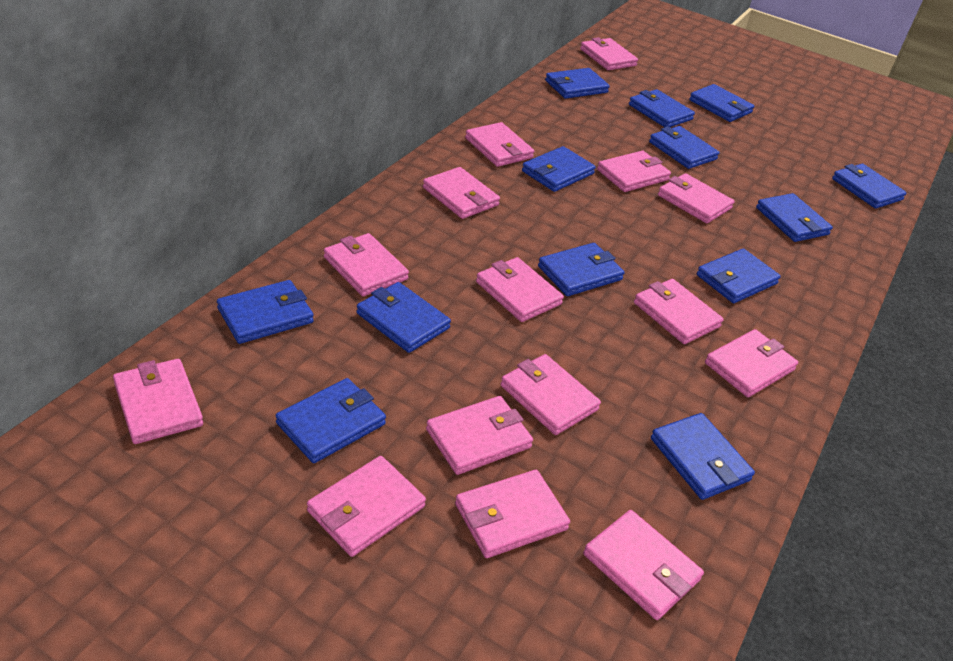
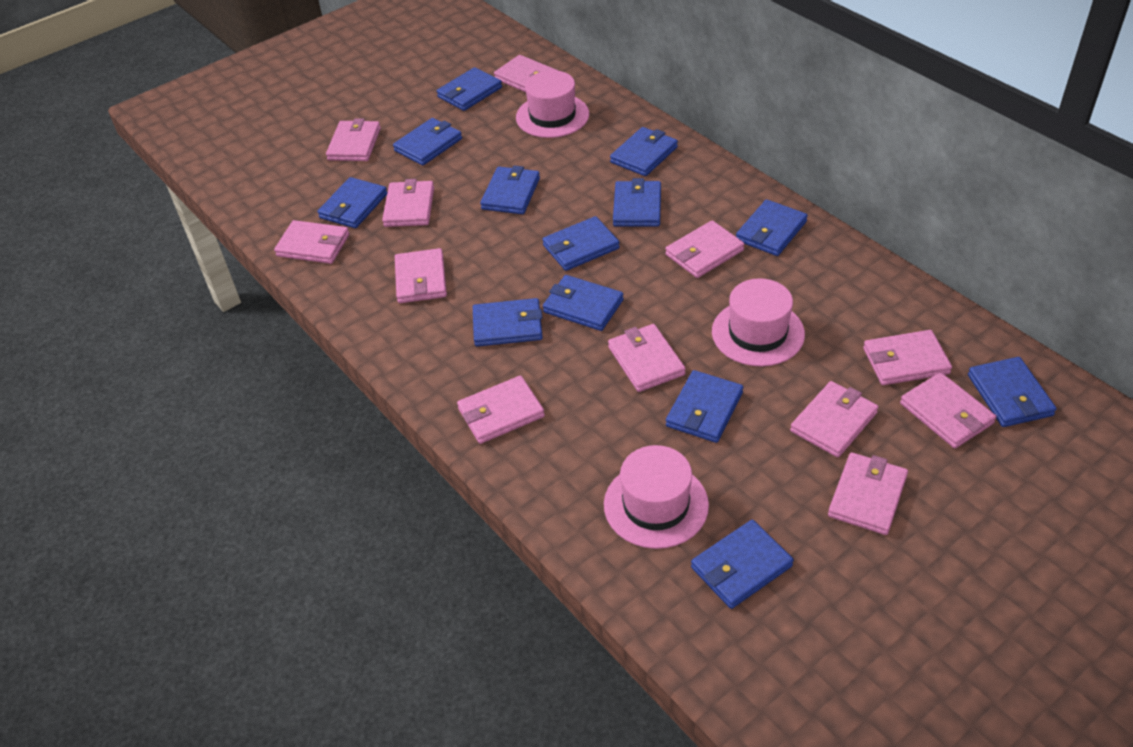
pink hat: none = 0 -> [516,70,589,138] [604,445,709,549] [712,278,805,367] = 3
pink wallet: [113,359,203,444] [307,456,426,557] [324,233,409,296] [423,167,500,219] [426,396,533,475] [455,470,570,558] [465,122,534,167] [476,257,564,322] [501,354,601,435] [580,37,638,70] [583,510,704,620] [597,151,671,192] [634,279,724,344] [658,173,735,223] [705,329,798,397] = 15 -> [274,220,349,264] [326,118,381,161] [382,179,434,227] [395,248,447,303] [457,376,545,444] [494,55,558,92] [608,324,686,392] [665,221,744,278] [790,381,878,457] [828,452,908,535] [863,330,952,385] [900,372,996,448] = 12

